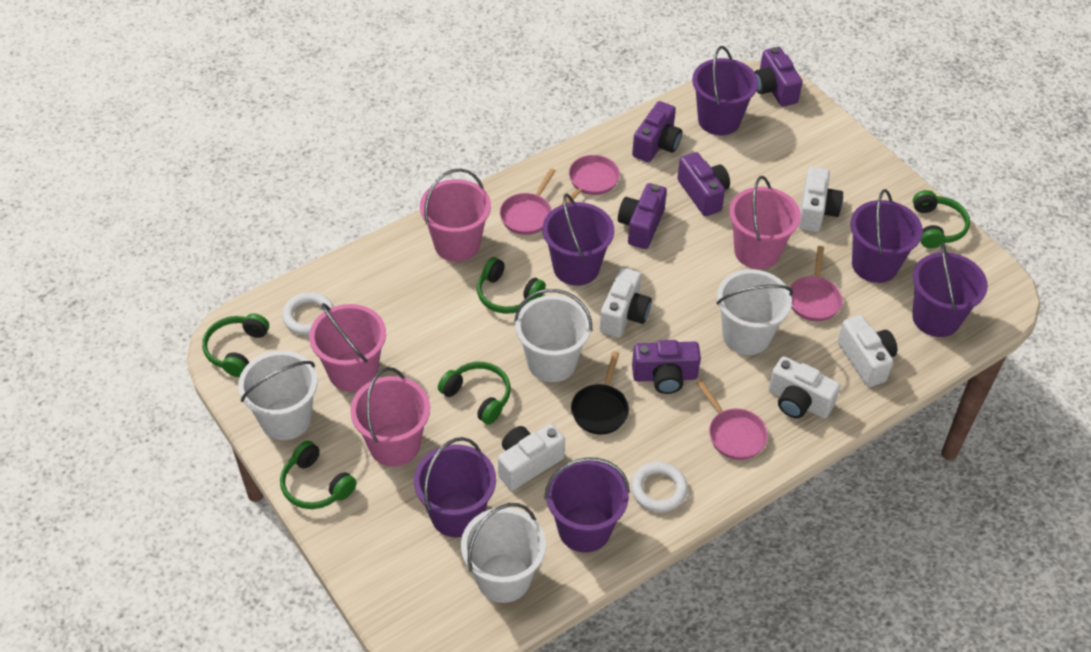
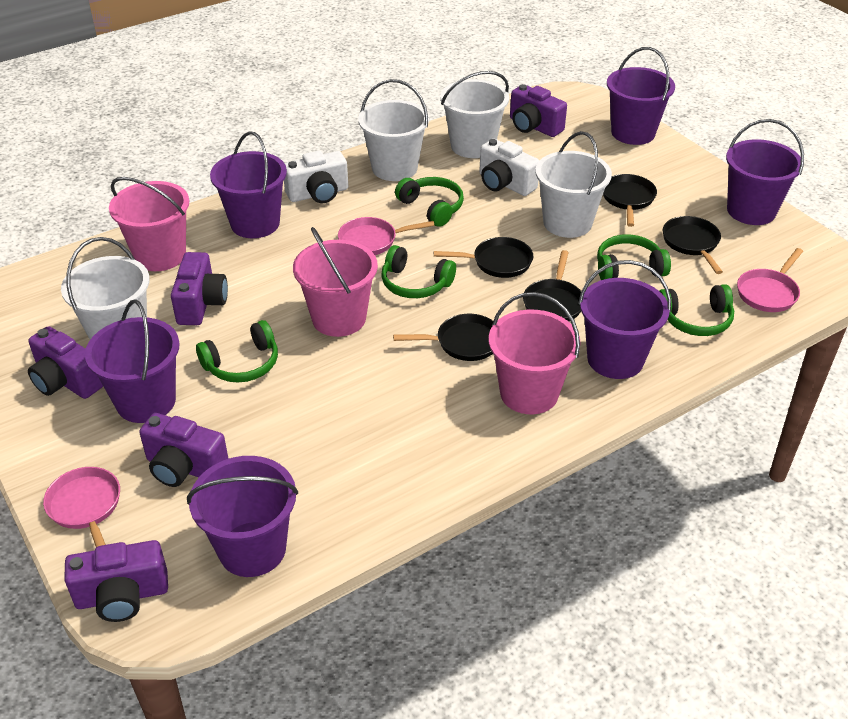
black pan: [571,351,629,435] = 1 -> [393,314,493,361] [434,237,533,278] [523,250,581,321] [603,174,657,227] [662,216,723,274] = 5
pink bucket: [309,303,386,392] [350,367,430,467] [420,168,491,262] [729,176,801,269] = 4 -> [109,177,189,271] [293,227,378,337] [489,292,581,414] = 3
pink pan: [500,168,556,235] [561,155,620,205] [696,380,768,460] [790,246,843,321] = 4 -> [43,467,120,547] [338,217,435,255] [737,248,803,312] = 3
white camera: [498,424,565,490] [599,267,652,337] [768,356,840,418] [799,167,843,232] [838,315,897,387] = 5 -> [284,151,348,203] [479,139,539,196] = 2
white ring: [282,292,334,335] [631,462,688,512] = 2 -> none = 0

